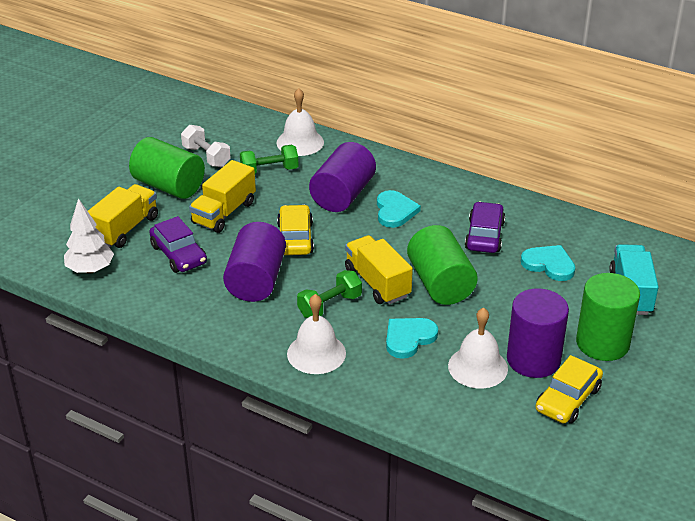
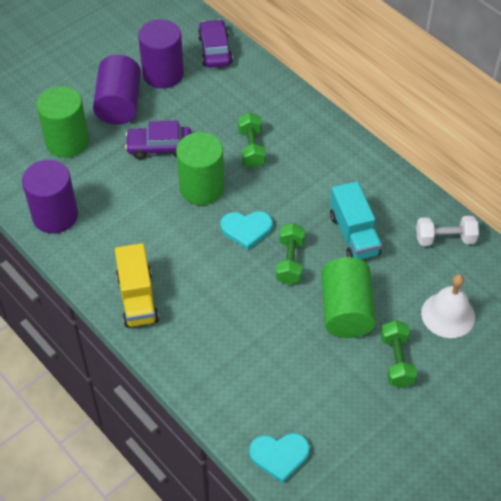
green dumbbell: [240,145,298,174] [297,270,362,318] = 2 -> [238,113,266,168] [276,223,305,285] [381,320,417,388] = 3
turquoise heart: [377,190,421,228] [386,318,438,359] [521,245,575,281] = 3 -> [220,211,273,250] [249,433,310,483] = 2
white bell: [277,88,324,156] [287,294,346,374] [448,307,508,389] = 3 -> [421,274,475,338] = 1
white tree: [64,198,114,274] = 1 -> none = 0
yellow car: [277,205,314,255] [536,355,603,424] = 2 -> none = 0
yellow truck: [88,184,158,248] [189,160,256,233] [345,235,413,304] = 3 -> [115,243,159,327] = 1

